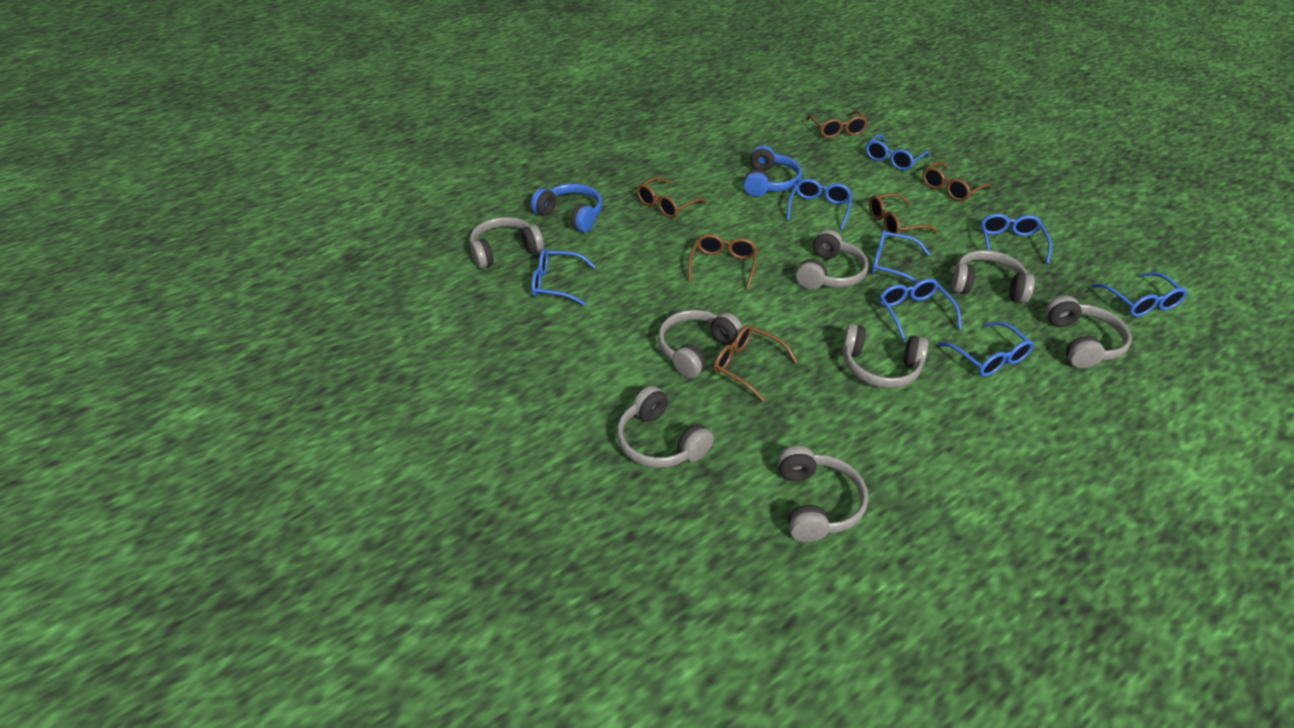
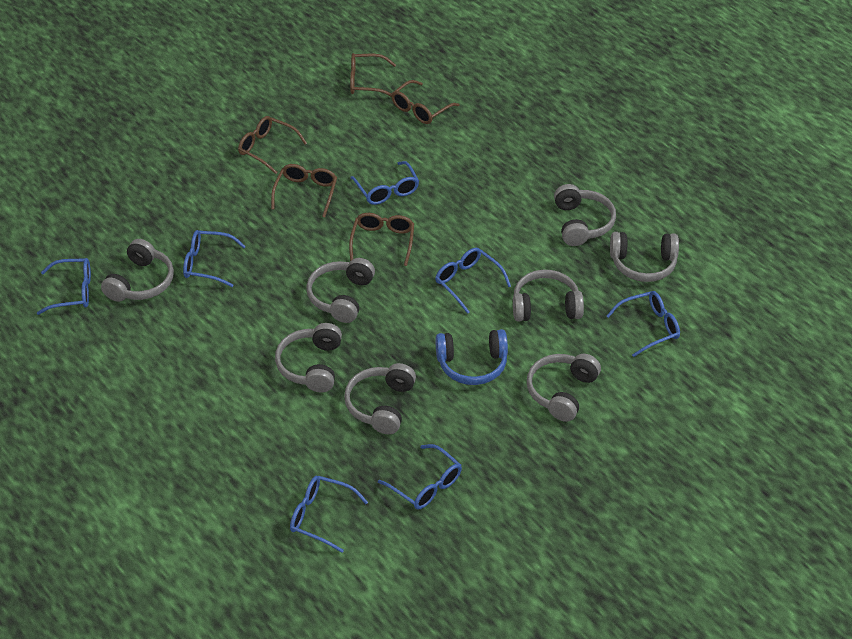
blue glasses: [531,249,596,305] [787,179,852,230] [866,134,929,170] [871,230,930,284] [879,278,962,341] [938,321,1034,376] [980,214,1052,264] [1092,272,1187,317] = 8 -> [37,258,91,315] [183,230,246,287] [290,476,368,553] [350,161,419,205] [378,444,462,510] [435,248,511,314] [607,291,680,357] = 7
blue headphones: [531,183,602,232] [743,145,802,197] = 2 -> [435,329,508,385] = 1
brown glasses: [637,177,707,218] [688,234,758,290] [713,324,798,402] [806,110,868,138] [869,193,938,237] [922,161,991,201] = 6 -> [238,116,307,174] [271,164,337,217] [349,213,414,266] [350,53,396,97] [391,80,460,124] = 5

